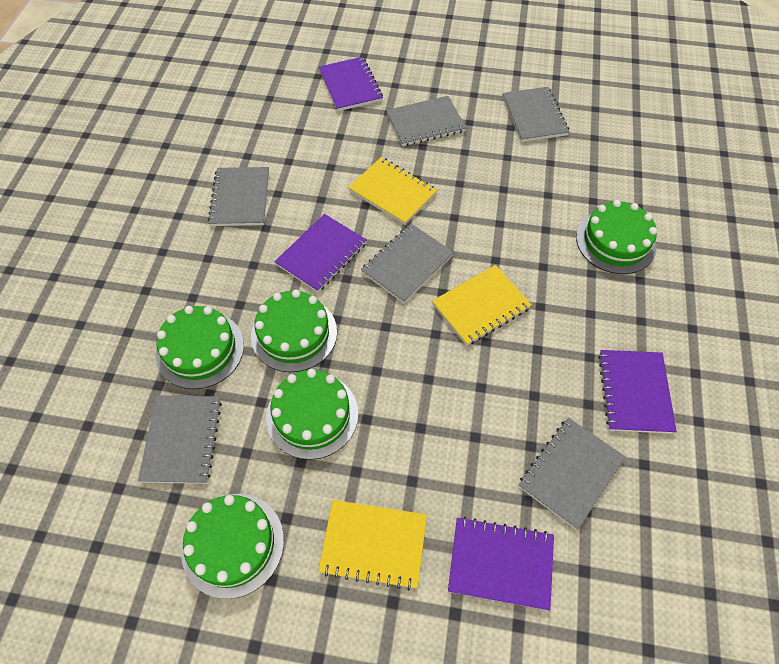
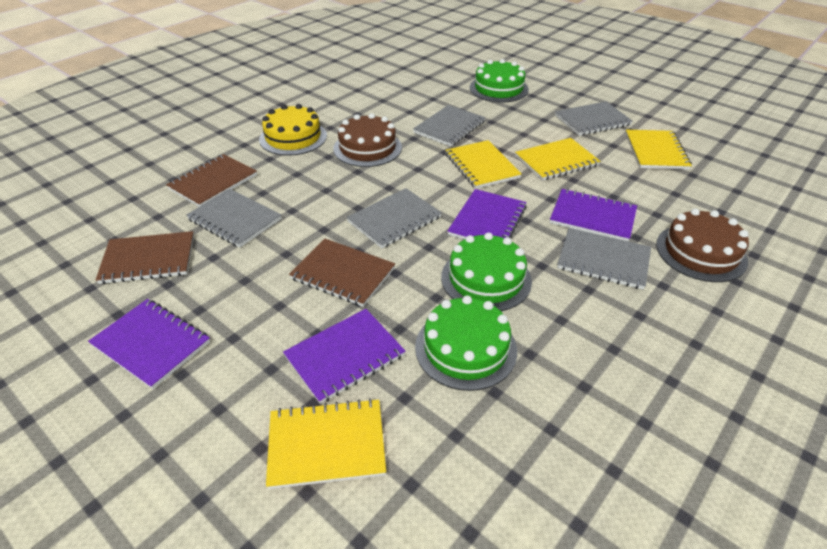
brown cake: none = 0 -> [333,113,402,167] [656,208,749,282] = 2
brown notebook: none = 0 -> [96,231,194,284] [166,154,257,207] [289,238,395,307] = 3
green cake: [156,306,244,389] [181,494,284,599] [251,290,337,372] [266,369,358,460] [576,200,657,274] = 5 -> [415,296,517,391] [441,232,532,311] [470,59,529,102] = 3
grey notebook: [138,395,222,484] [208,167,269,226] [361,224,454,303] [386,96,466,146] [503,87,569,142] [519,417,626,530] = 6 -> [186,189,282,248] [347,188,442,248] [413,105,485,147] [555,101,633,136] [557,228,651,290] = 5
yellow cake: none = 0 -> [259,104,327,156] = 1
yellow notebook: [318,500,427,590] [348,157,437,225] [432,265,532,346] = 3 -> [266,398,386,489] [445,140,522,189] [515,138,600,181] [625,130,692,170] = 4

